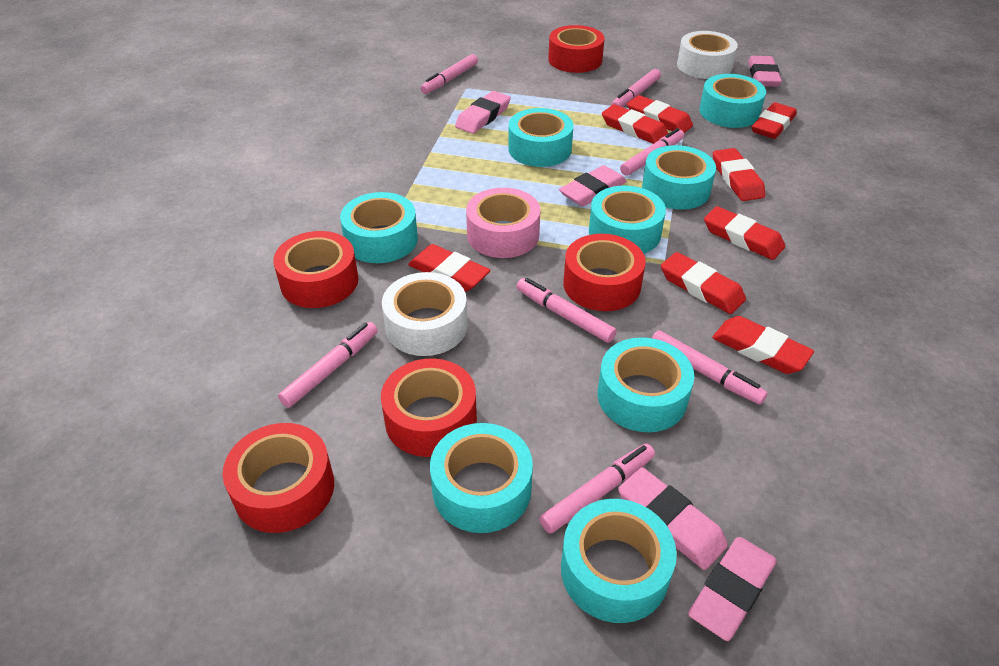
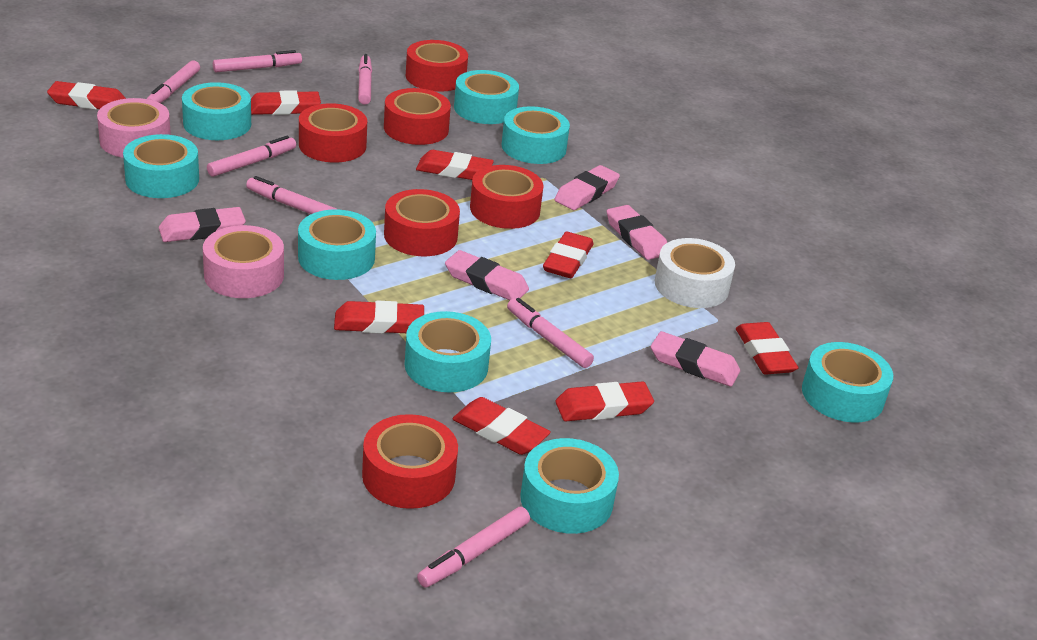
pink tape: [466,188,540,258] = 1 -> [97,98,171,158] [203,225,284,298] = 2
red tape: [222,423,334,533] [273,231,358,308] [381,358,477,457] [548,25,605,73] [563,234,646,311] = 5 -> [299,103,367,162] [362,414,458,509] [384,88,451,145] [384,189,460,256] [406,40,468,92] [470,165,544,229] = 6
white tape: [382,272,468,356] [677,31,738,79] = 2 -> [655,238,735,308] = 1

